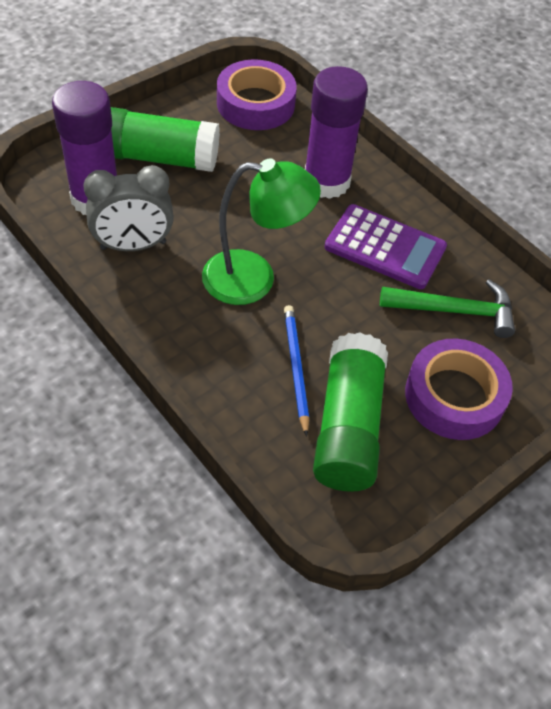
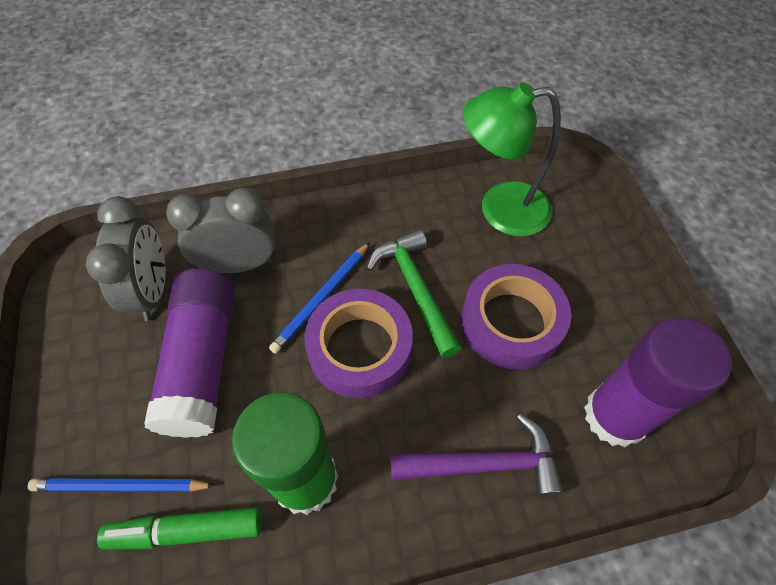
blue pencil: [284,305,309,437] = 1 -> [28,478,215,492] [269,242,370,354] = 2
green glue stick: [111,107,220,172] [313,332,388,492] = 2 -> [232,392,339,515] = 1
green marker: none = 0 -> [97,507,262,550] = 1
grey clock: [83,165,174,251] = 1 -> [86,196,166,321] [166,188,275,273] = 2
purple calculator: [324,204,447,289] = 1 -> none = 0
purple hammer: none = 0 -> [390,414,563,497] = 1

